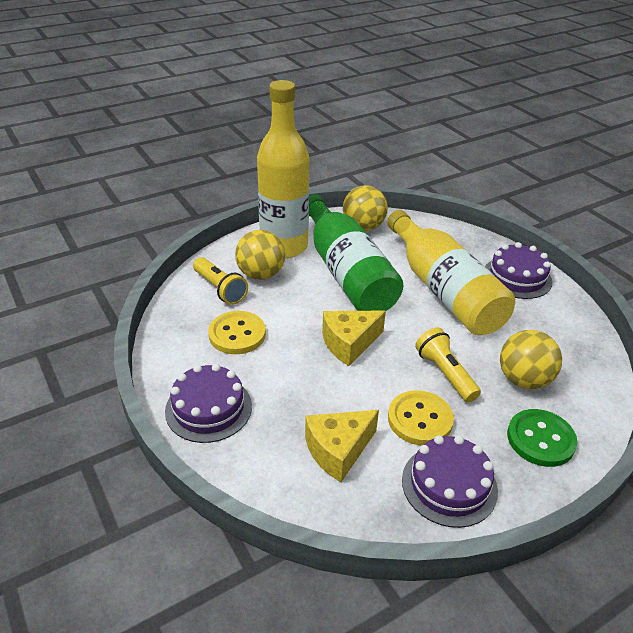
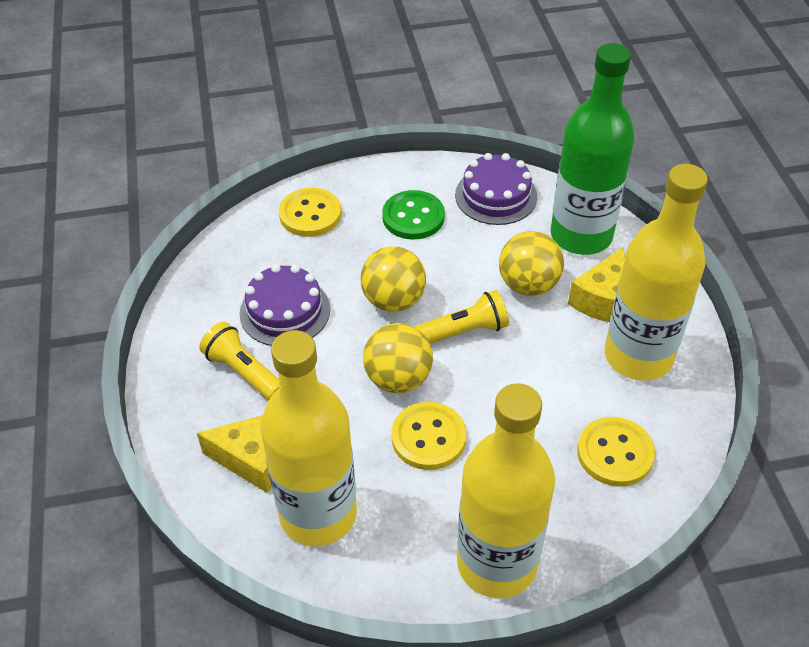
purple cake: [165,364,252,443] [402,435,498,528] [485,242,552,299] = 3 -> [239,264,330,346] [455,153,537,225] = 2
yellow bottle: [257,80,309,258] [387,210,515,335] = 2 -> [260,330,357,546] [457,383,555,598] [605,164,708,381] = 3
yellow button: [208,311,266,354] [388,390,454,445] = 2 -> [279,188,341,237] [391,402,467,470] [577,417,655,487] = 3

